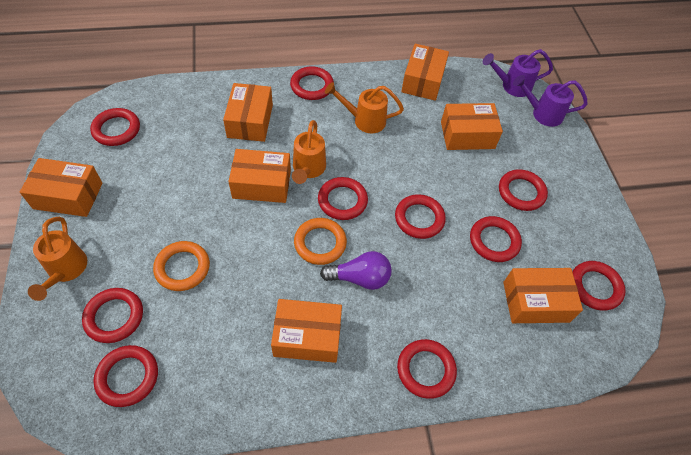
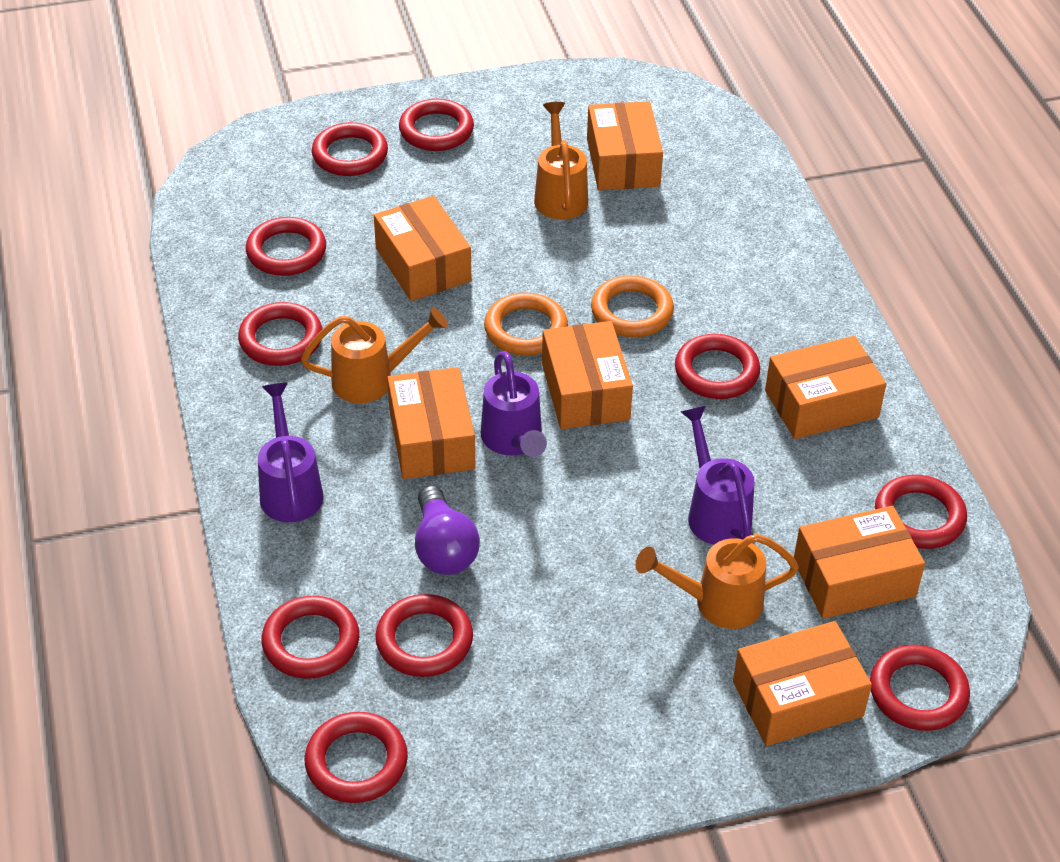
purple watering can: [483,49,553,97] [513,75,587,127] = 2 -> [258,383,323,523] [481,351,547,457] [681,406,755,545] = 3

